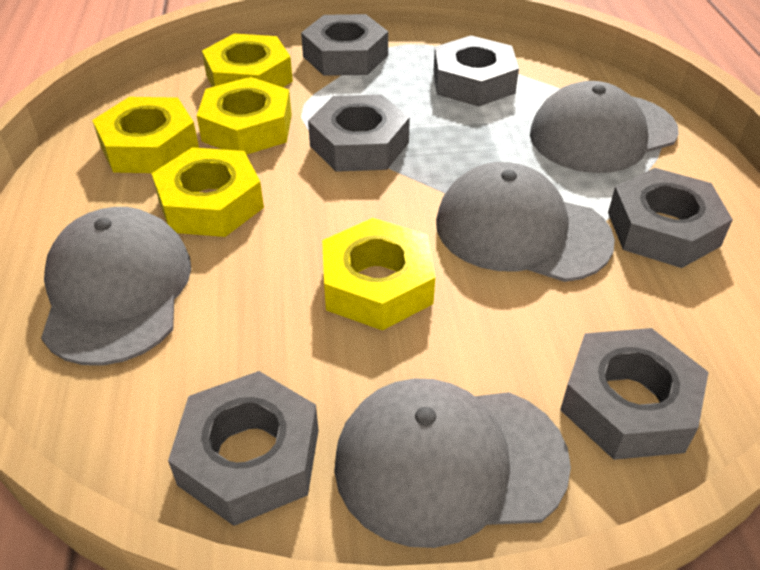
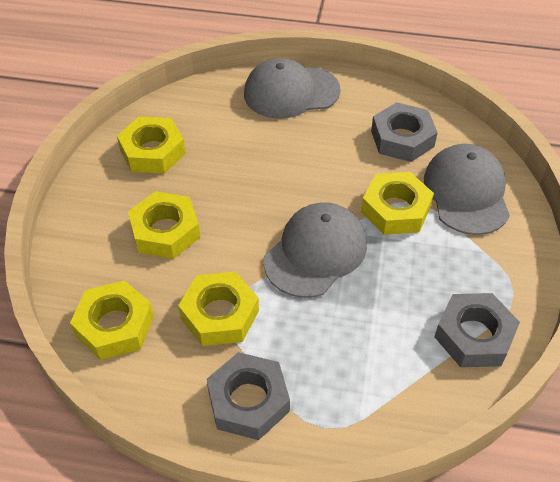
grey cap: [41,207,191,366] [334,378,571,548] [436,162,615,282] [530,81,679,173] = 4 -> [244,58,341,119] [264,202,367,298] [424,144,510,235] = 3
grey nut: [168,371,319,526] [301,14,388,76] [308,94,410,172] [433,35,519,106] [560,328,709,460] [608,168,733,268] = 6 -> [207,352,290,440] [371,102,438,162] [434,293,520,367] = 3

